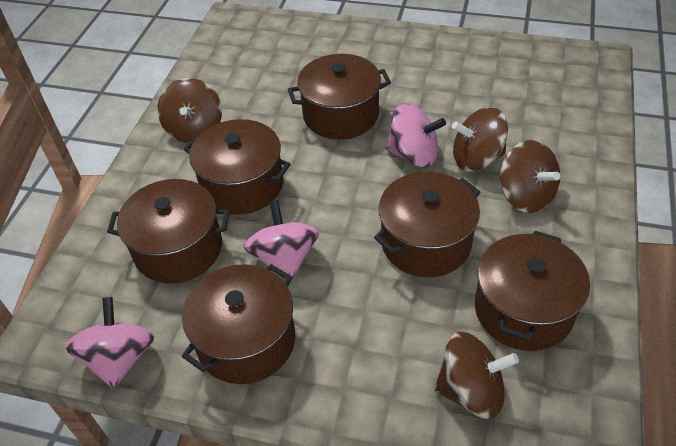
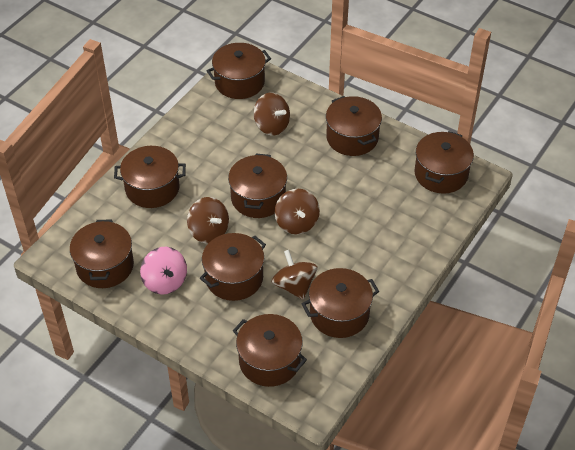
brown pot: [107,179,229,283] [182,264,295,384] [184,119,291,215] [288,54,391,140] [374,172,480,277] [475,231,590,351] = 6 -> [70,219,134,288] [114,146,186,208] [200,233,266,301] [206,43,271,99] [228,154,287,218] [233,314,307,387] [302,268,379,338] [326,96,382,156] [414,131,474,194] = 9
pink spinning top: [65,297,154,389] [244,200,319,282] [386,104,446,167] = 3 -> [140,247,187,295] = 1

